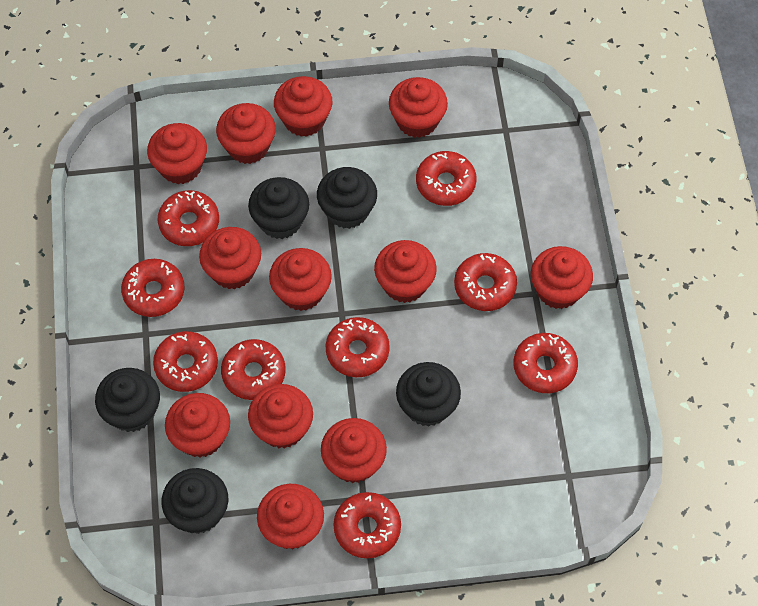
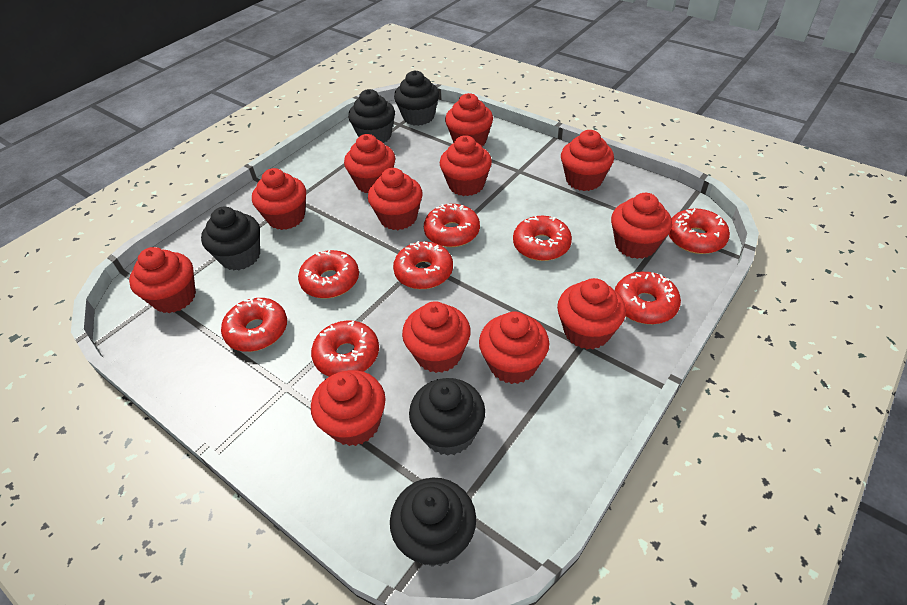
red donut: [121,259,185,317] [153,331,218,392] [158,190,219,246] [221,339,286,400] [326,317,390,377] [333,492,401,559] [416,151,477,206] [454,253,517,311] [513,333,578,393] = 9 -> [221,297,287,352] [298,250,359,299] [311,321,379,377] [393,241,453,289] [424,204,480,247] [513,216,572,261] [615,272,681,324] [668,208,730,254] = 8

